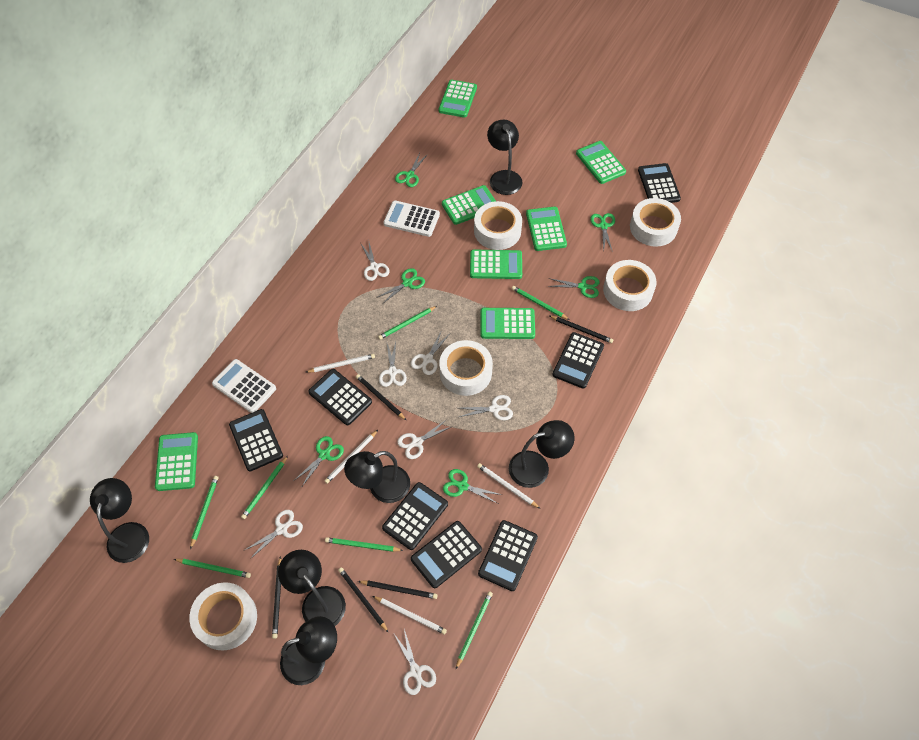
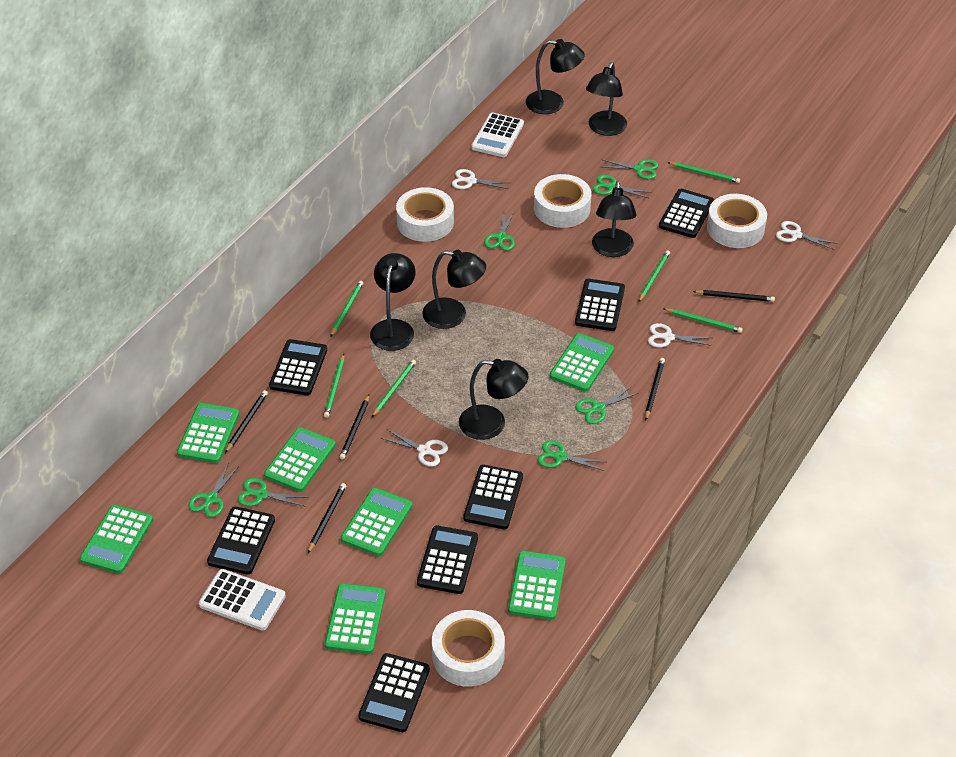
green pencil: [174,559,251,578] [190,476,219,549] [241,456,288,519] [325,537,403,552] [378,306,437,340] [456,591,493,669] [512,286,570,320] = 7 -> [324,354,344,418] [330,281,364,337] [372,360,416,417] [639,250,670,302] [663,308,743,333] [667,162,740,183] = 6
green scissors: [295,436,344,486] [376,268,425,304] [395,153,428,187] [443,469,502,503] [548,276,600,298] [590,213,615,252] = 6 -> [188,462,240,517] [238,478,309,507] [484,210,515,251] [537,441,605,471] [575,386,639,424] [592,175,652,198] [601,159,658,179] = 7
white pencil: [306,354,375,372] [324,430,378,484] [373,596,447,634] [477,463,540,508] = 4 -> none = 0
white scissors: [245,510,303,559] [360,243,390,281] [379,342,407,387] [394,629,436,695] [397,419,453,459] [410,330,449,375] [459,395,513,420] = 7 -> [381,429,448,467] [452,169,510,189] [648,323,712,348] [776,221,838,250] = 4
white tape: [189,582,257,650] [439,340,493,396] [474,201,522,250] [603,260,657,311] [630,198,681,247] = 5 -> [396,187,454,242] [432,610,505,687] [534,174,591,228] [707,194,767,248] = 4

